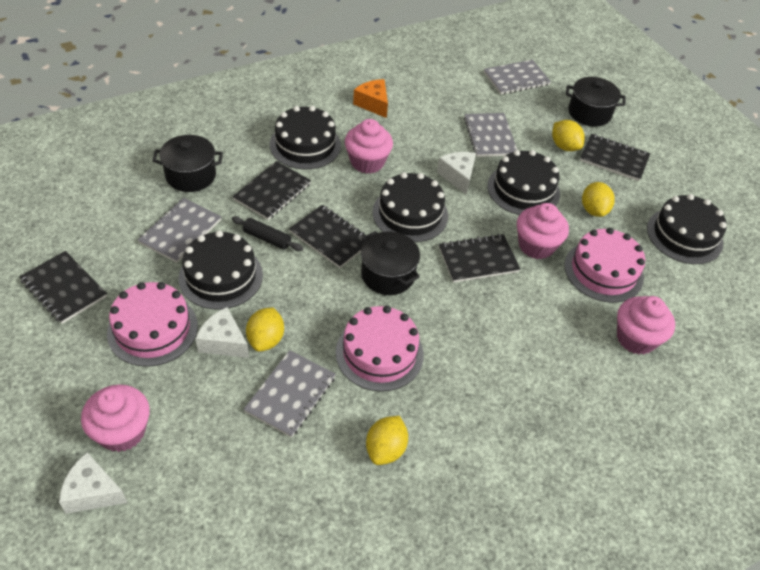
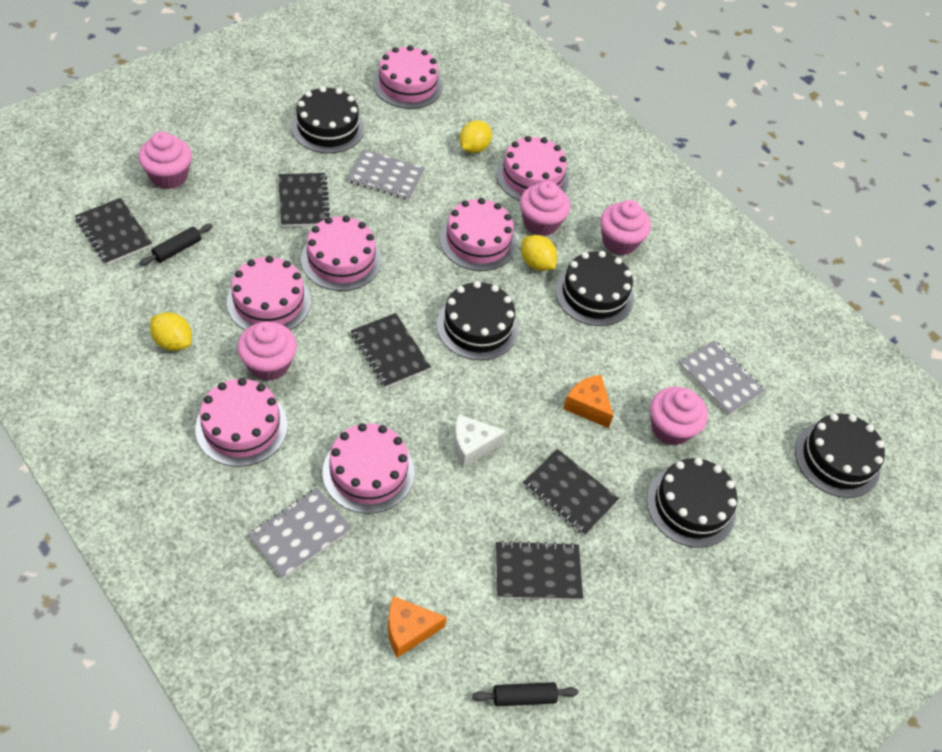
black pot: [152,135,223,192] [361,231,420,295] [566,77,626,127] = 3 -> none = 0
black rolling pin: [232,216,303,251] = 1 -> [139,224,213,266] [472,682,578,706] = 2
grey notebook: [138,198,221,263] [244,350,336,438] [464,113,517,157] [484,60,551,95] = 4 -> [248,488,352,579] [347,149,425,200] [679,340,765,416] = 3
orange cheese: [353,79,388,118] = 1 -> [388,596,447,658] [563,375,613,428] = 2
pink cake: [107,282,198,367] [336,306,424,391] [564,228,645,303] = 3 -> [195,378,288,467] [227,256,311,330] [301,216,381,291] [322,423,414,513] [373,45,442,109] [440,198,517,271] [496,136,569,201] = 7
pink cupcake: [81,385,150,452] [345,119,393,174] [517,203,569,259] [617,296,675,354] = 4 -> [138,132,192,189] [237,322,297,381] [520,181,570,236] [600,200,651,255] [650,387,708,445] = 5
white cheese: [59,452,127,514] [195,307,249,358] [437,152,476,195] = 3 -> [453,414,507,468] = 1
yellow lemon: [246,307,284,351] [366,416,408,465] [552,120,585,151] [582,182,615,217] = 4 -> [150,312,192,351] [459,120,492,153] [521,235,557,271] = 3

